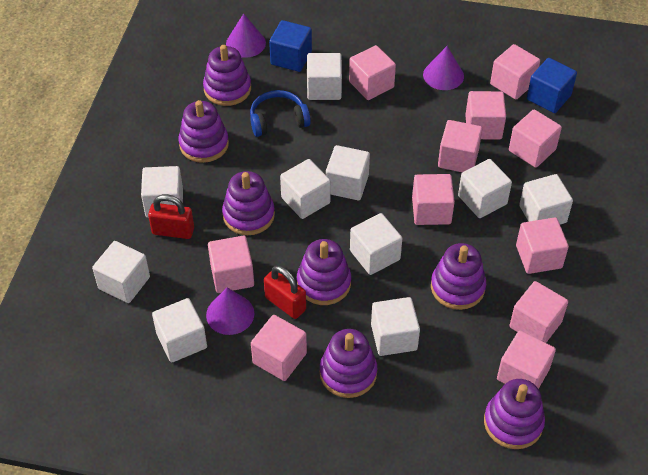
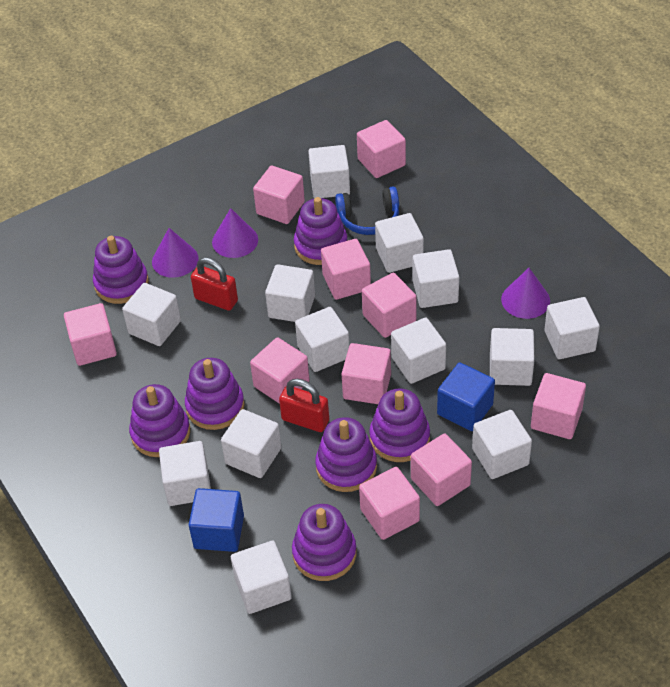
pink cube: [208,236,254,293] [251,315,307,381] [349,45,396,100] [412,174,455,225] [438,120,482,172] [465,91,506,140] [490,44,540,100] [497,331,556,389] [509,109,562,168] [509,281,568,343] [516,217,569,274] = 11 -> [64,303,117,366] [250,337,310,404] [253,166,305,224] [321,239,371,300] [341,343,391,404] [357,120,406,178] [359,467,420,540] [362,273,417,338] [411,434,472,506] [531,373,586,439] = 10
white cube: [92,241,150,303] [141,166,183,218] [152,298,207,362] [280,159,331,219] [307,53,342,100] [326,145,370,200] [350,213,402,275] [371,297,420,356] [458,159,512,218] [519,174,573,225] = 10 -> [122,283,181,346] [159,441,211,506] [221,409,281,478] [231,541,292,614] [265,264,315,322] [295,307,349,372] [308,145,350,198] [375,213,424,273] [391,318,446,384] [413,249,459,308] [472,410,532,479] [490,328,534,386] [544,297,600,359] = 13

